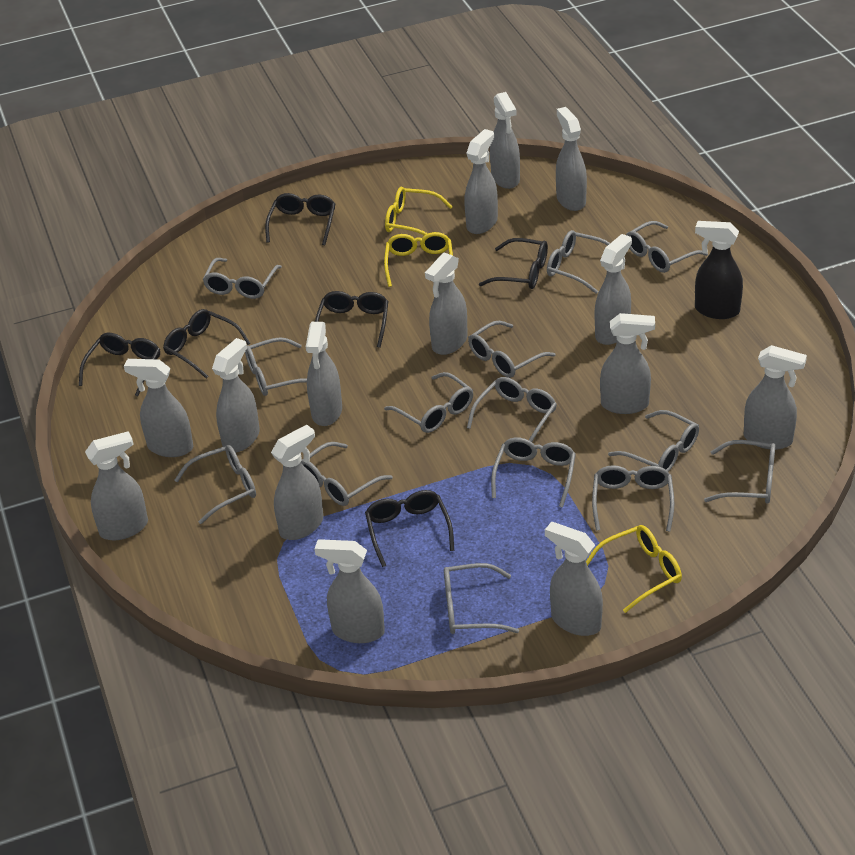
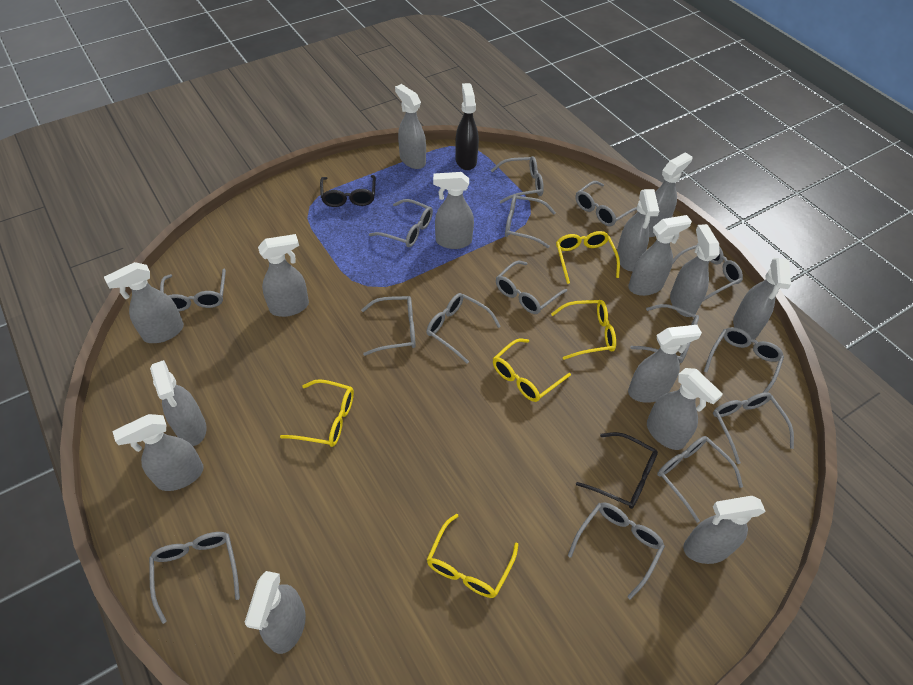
black glasses: [79,333,160,396] [163,309,250,379] [265,193,335,245] [315,291,388,348] [365,490,454,567] [479,238,548,289] = 6 -> [320,175,376,207] [576,432,658,509] = 2
grey glasses: [174,445,256,524] [203,258,282,299] [245,337,307,396] [301,442,393,506] [384,372,473,433] [444,563,519,634] [467,377,557,442] [468,321,555,378] [491,437,576,508] [547,230,610,294] [592,465,674,532] [608,410,699,472] [626,221,708,273] [704,440,776,504] = 14 -> [149,532,240,624] [160,269,226,311] [361,296,416,356] [369,199,433,247] [426,293,501,363] [491,156,544,203] [496,261,567,314] [505,195,556,248] [568,502,665,600] [575,181,637,226] [630,304,699,363] [657,436,743,523] [673,245,743,301] [704,327,784,393] [713,392,794,464] = 15
grey spray bottle: [85,431,148,540] [124,359,193,457] [212,338,260,453] [271,425,323,540] [306,322,342,426] [314,539,385,643] [425,252,468,355] [464,129,498,234] [490,92,520,189] [545,522,603,636] [556,107,587,211] [595,234,632,345] [600,313,655,414] [744,345,807,450] = 14 -> [104,262,184,343] [112,414,204,491] [150,360,206,446] [245,571,306,654] [258,234,309,317] [395,84,426,169] [433,172,474,249] [617,189,659,271] [628,215,692,296] [628,325,702,403] [647,368,723,450] [649,152,692,237] [670,224,719,317] [683,496,766,564] [733,258,791,339] = 15
yellow glasses: [384,232,453,287] [385,187,453,236] [586,525,682,613] = 3 -> [280,379,354,447] [427,514,518,598] [493,338,571,402] [551,300,616,360] [556,231,620,284] = 5

